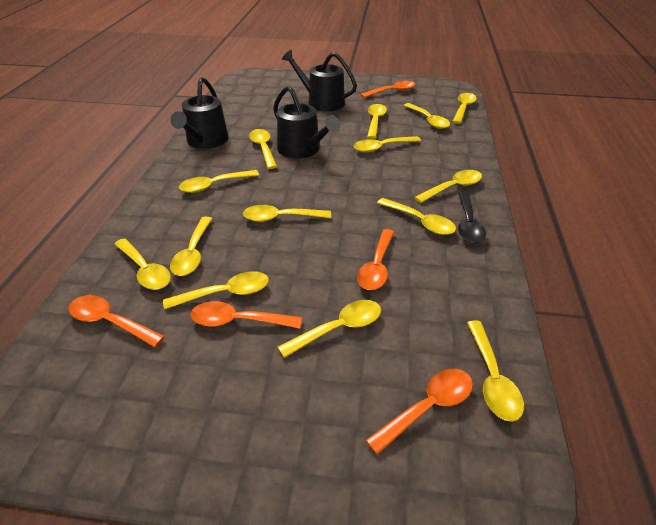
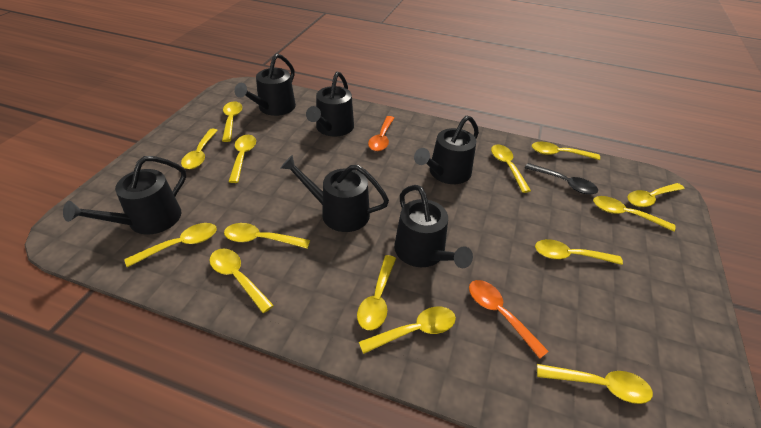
black watering can: [170,77,229,149] [273,86,340,159] [282,50,357,112] = 3 -> [63,156,186,235] [234,54,296,116] [281,155,389,232] [306,72,354,136] [394,185,473,268] [414,116,479,184] = 6
orange spoon: [69,295,165,347] [191,301,302,328] [357,229,395,290] [360,81,415,98] [366,369,473,455] = 5 -> [368,116,394,151] [469,280,549,359] = 2

